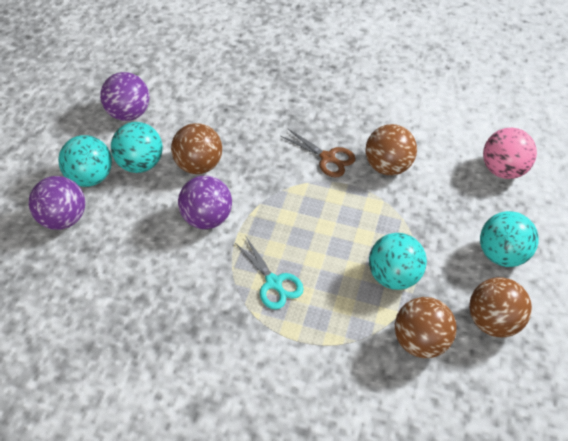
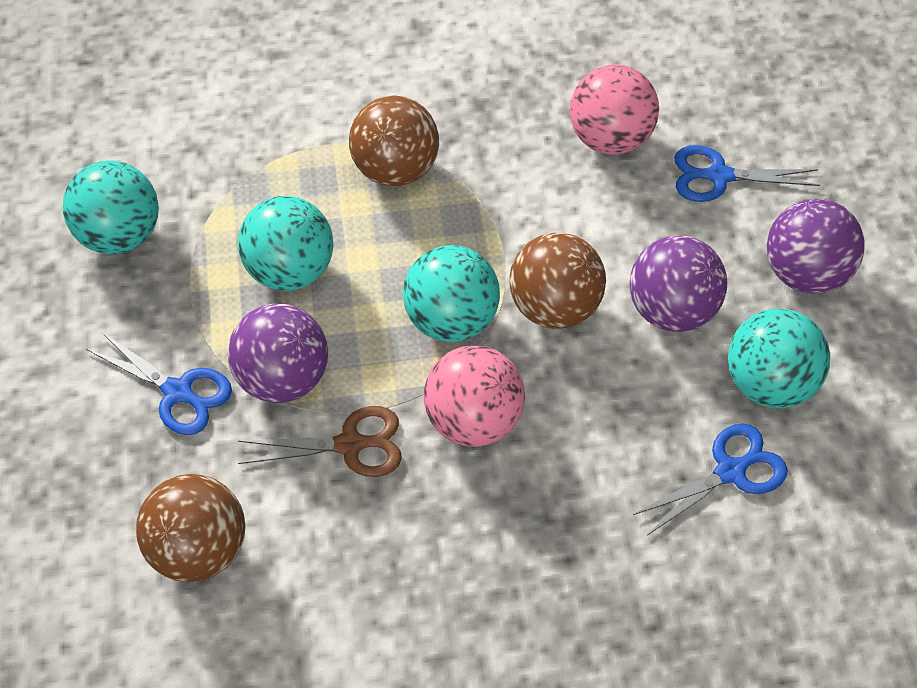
blue scissors: none = 0 -> [86,332,232,435] [633,423,788,535] [674,145,820,202] = 3
brown ball: [171,123,222,174] [365,124,417,175] [395,297,457,358] [469,277,532,337] = 4 -> [136,474,245,582] [349,95,439,187] [509,232,606,329] = 3
pink ball: [483,128,537,179] = 1 -> [424,345,525,447] [570,65,659,155] = 2
turquoise scissors: [235,237,304,310] = 1 -> none = 0

